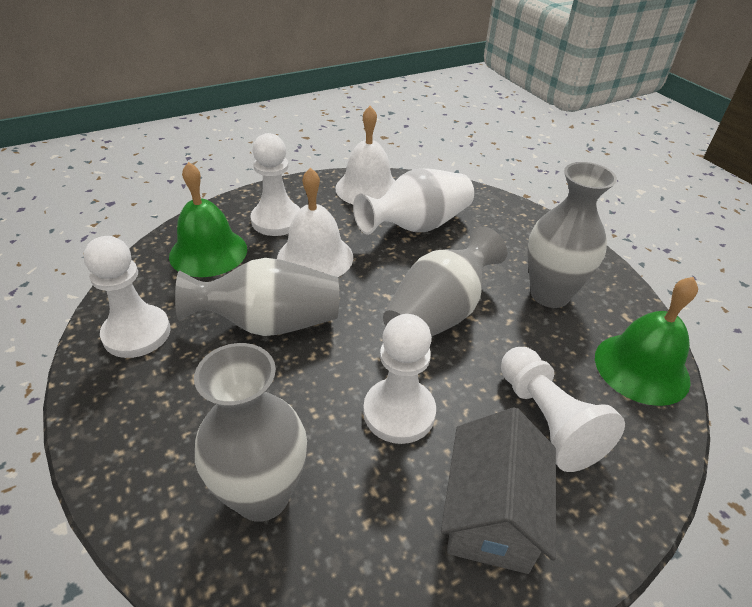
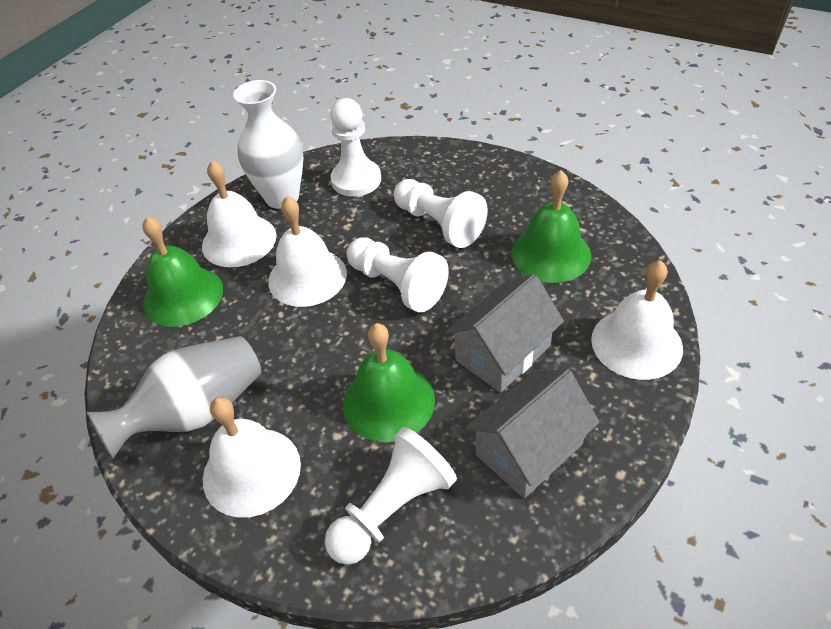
green bell: [169,162,247,277] [595,277,698,406] = 2 -> [142,217,223,327] [343,323,435,442] [511,170,591,283] = 3
grey house: [441,407,556,574] = 1 -> [445,274,564,393] [465,369,600,498] = 2
grey vase: [175,258,339,336] [194,343,307,522] [383,226,507,337] [527,162,617,308] = 4 -> [86,336,261,458] = 1
white bell: [277,168,353,277] [335,106,395,204] = 2 -> [202,160,276,267] [203,397,301,518] [268,196,347,307] [591,260,683,380] = 4

